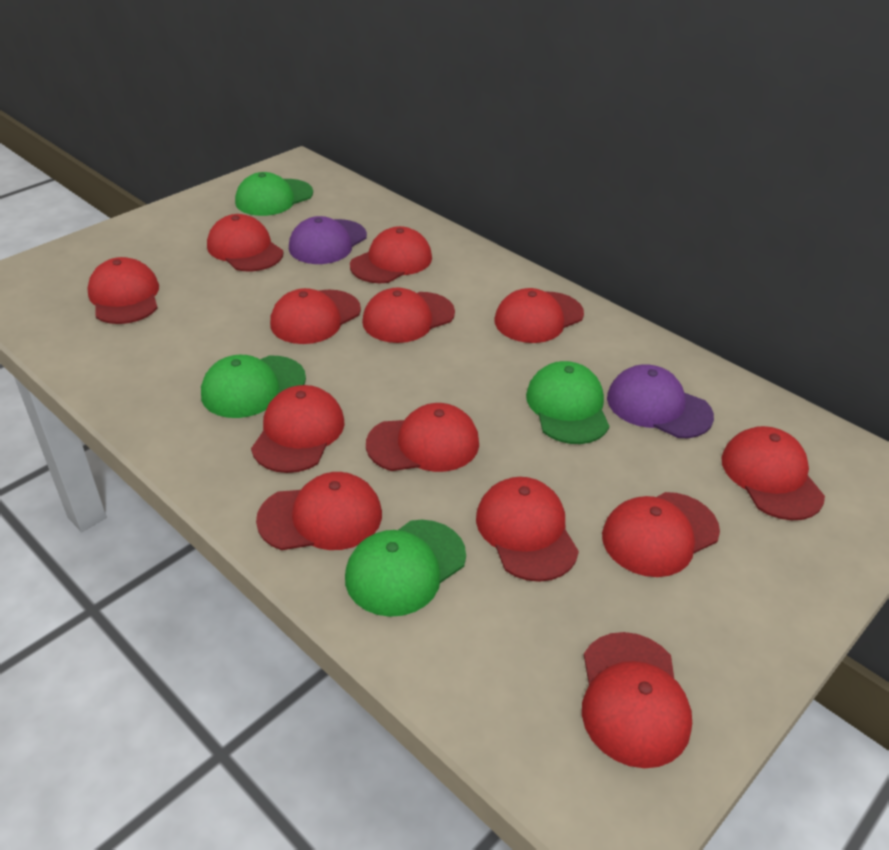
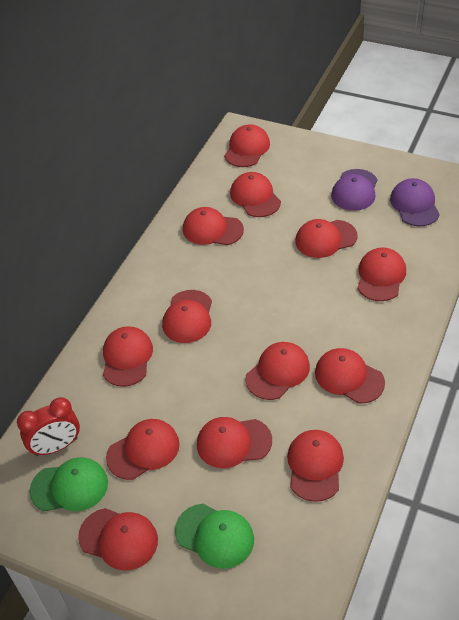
green cap: [201,355,306,418] [235,172,313,216] [345,520,466,617] [526,361,609,444] = 4 -> [29,457,108,511] [175,504,254,569] = 2
red clock: none = 0 -> [17,397,80,456] = 1

